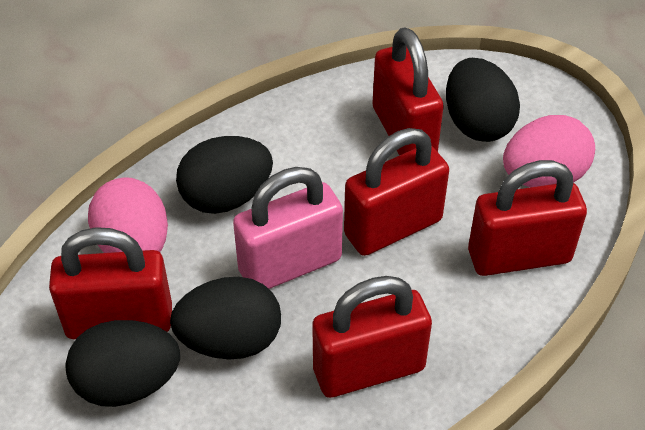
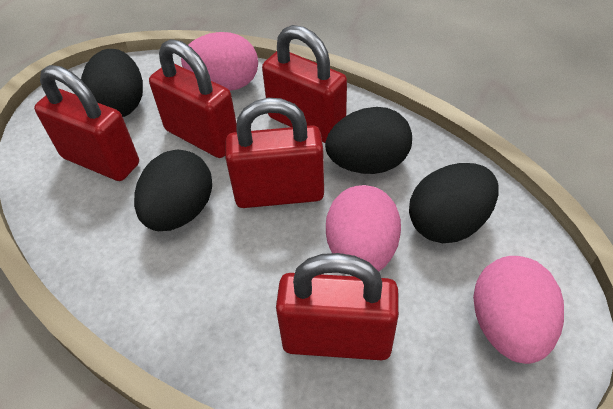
pink egg: [88,177,168,253] [503,115,595,187] = 2 -> [181,32,258,91] [326,185,401,271] [473,256,564,364] = 3
pink padlock: [233,167,343,289] = 1 -> none = 0

